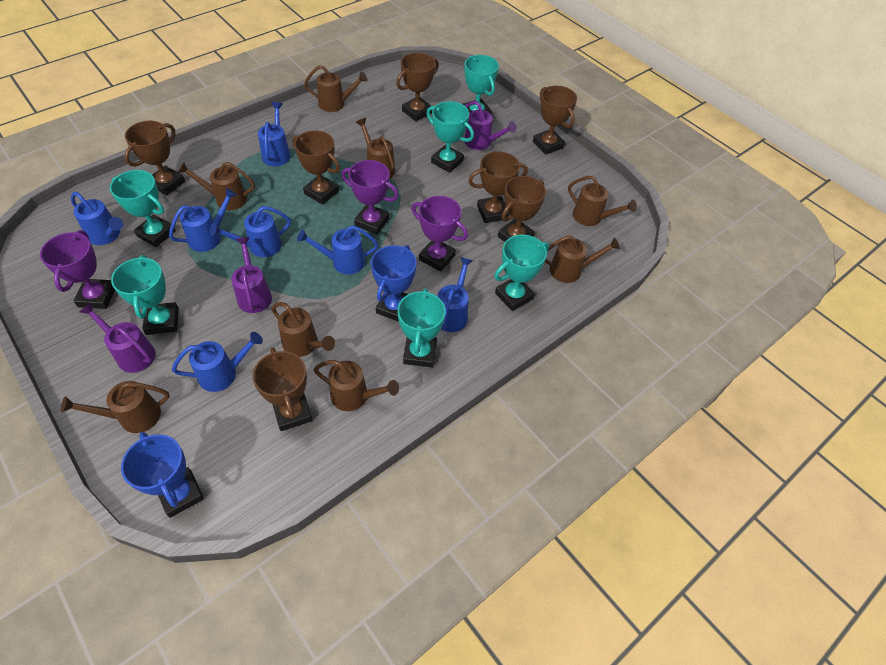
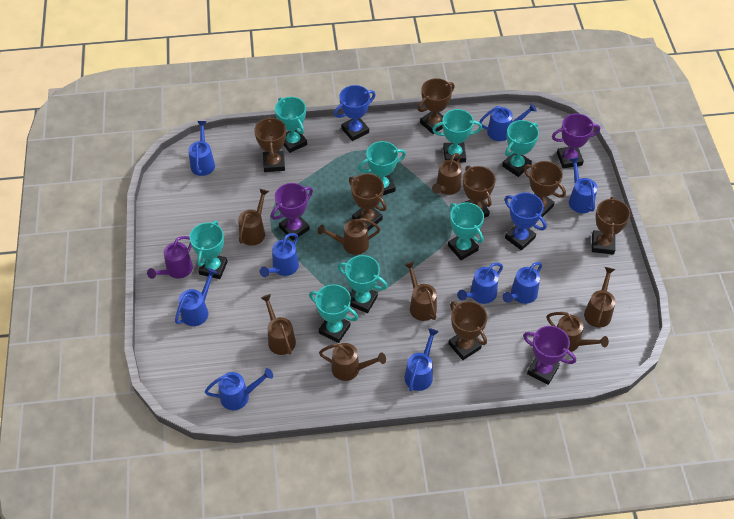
blue watering can: [71,192,123,245] [169,188,237,252] [172,332,263,392] [210,206,291,257] [258,102,291,166] [297,225,378,274] [437,257,473,332] = 7 -> [175,268,218,326] [188,121,215,176] [205,368,273,410] [260,233,299,277] [404,328,439,391] [457,263,503,304] [479,103,537,141] [503,262,542,304] [569,157,597,213] = 9
purple watering can: [80,302,156,373] [231,237,272,313] [464,101,516,150] = 3 -> [147,236,193,279] = 1
turquoise trophy: [110,170,176,247] [111,255,179,335] [397,288,446,367] [426,101,474,173] [462,55,499,114] [494,235,549,311] = 6 -> [189,220,228,279] [275,97,307,153] [309,284,358,343] [338,255,388,313] [358,141,406,195] [432,109,482,163] [448,202,484,260] [502,120,539,177] = 8

